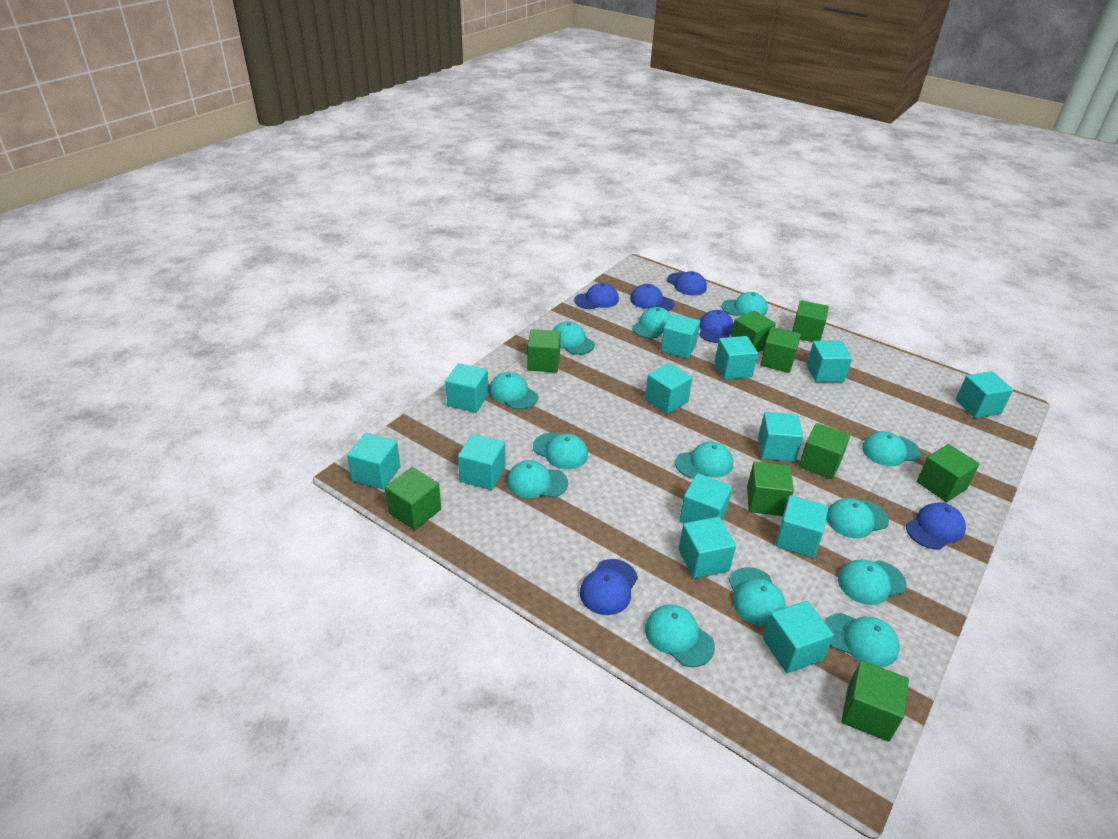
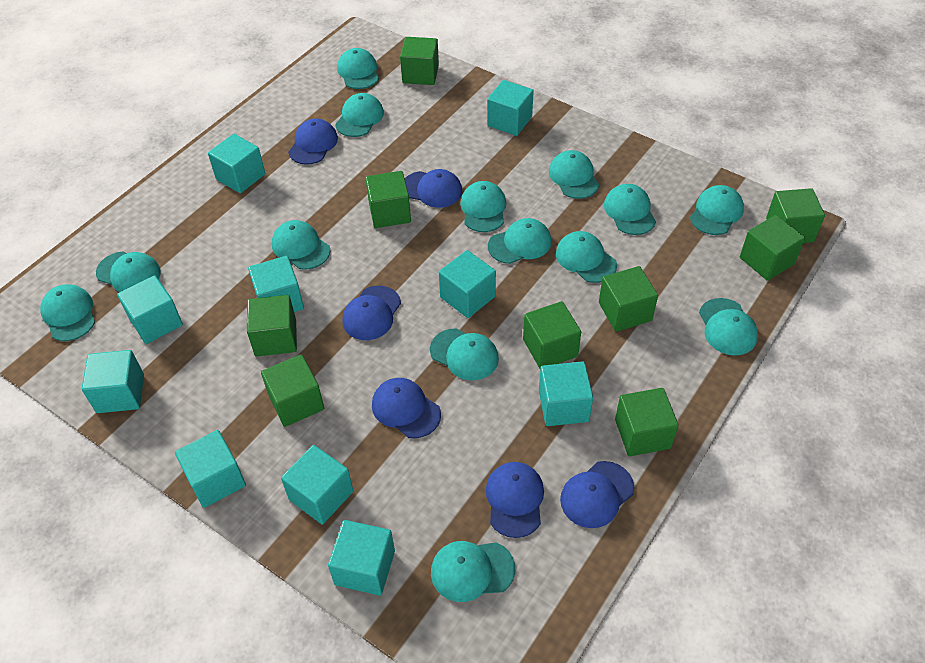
turquoise cap: [489,372,538,409] [507,460,568,498] [533,432,588,469] [553,321,595,355] [632,307,671,338] [645,605,715,667] [675,441,733,479] [722,292,768,316] [729,567,786,626] [825,613,900,667] [826,498,889,538] [838,559,907,605] [862,431,921,466] = 13 -> [40,284,95,341] [96,251,161,292] [272,220,330,270] [335,93,384,137] [337,48,379,89] [430,328,499,380] [431,541,515,602] [460,181,506,232] [488,218,551,264] [549,150,599,199] [556,231,617,283] [604,184,656,235] [690,185,744,235] [699,298,758,355] = 14
turquoise cube: [347,433,401,490] [445,363,489,413] [458,434,506,490] [645,363,693,414] [661,313,700,359] [679,473,732,523] [679,517,736,579] [715,336,758,379] [758,412,803,462] [763,601,834,673] [775,495,828,558] [807,341,852,382] [956,371,1013,418] = 13 -> [82,350,144,413] [117,275,183,344] [175,430,246,508] [208,134,265,193] [248,256,304,312] [281,445,353,525] [328,520,395,596] [439,250,496,318] [487,80,534,136] [539,361,593,426] = 10

